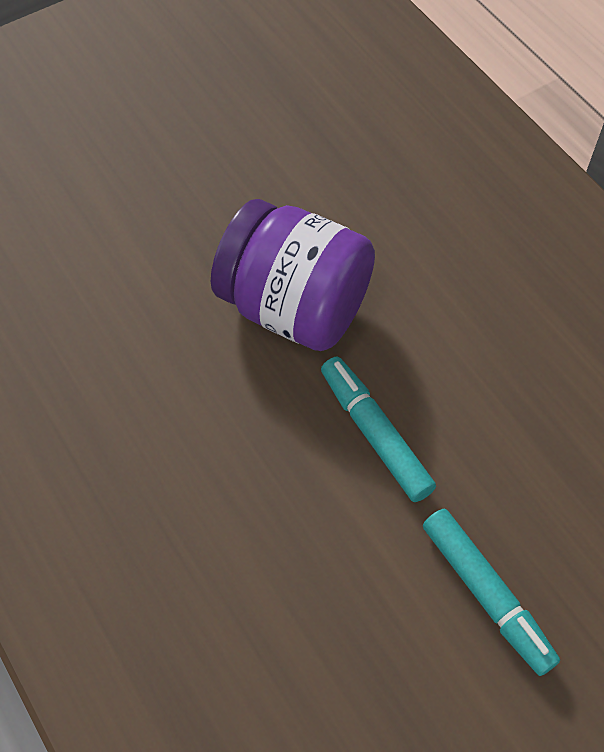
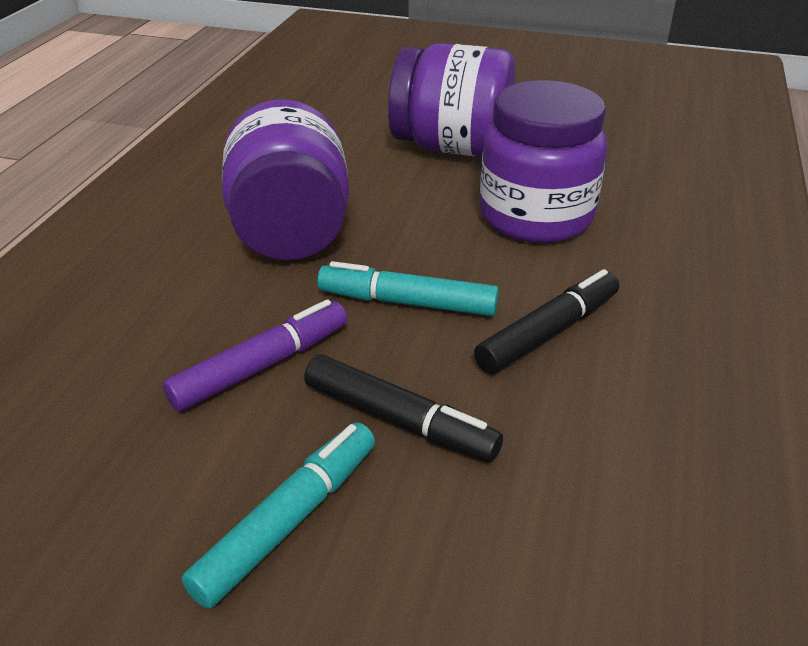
black marker: none = 0 -> [304,354,503,462] [474,269,619,374] = 2
purple jar: [211,199,375,351] = 1 -> [222,99,349,260] [388,43,516,157] [480,80,607,243] = 3
purple marker: none = 0 -> [163,299,347,412] = 1

